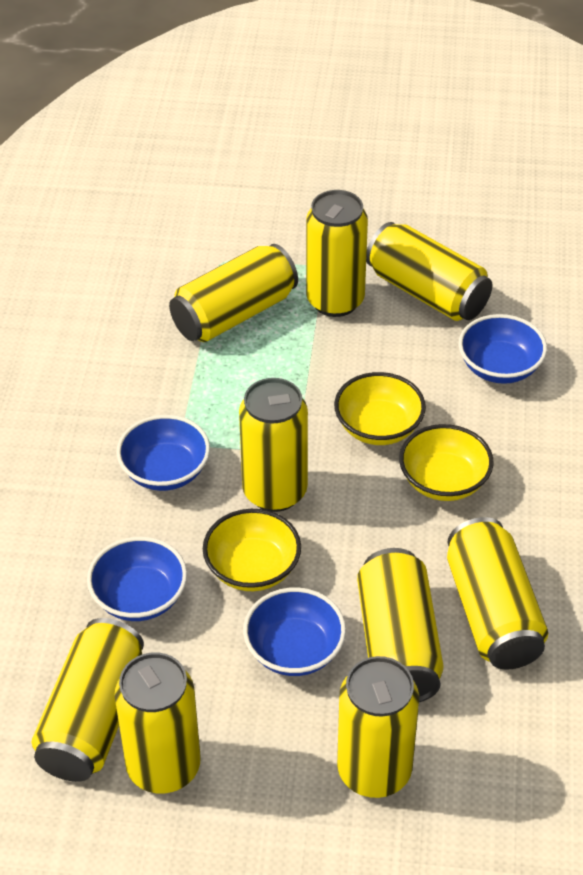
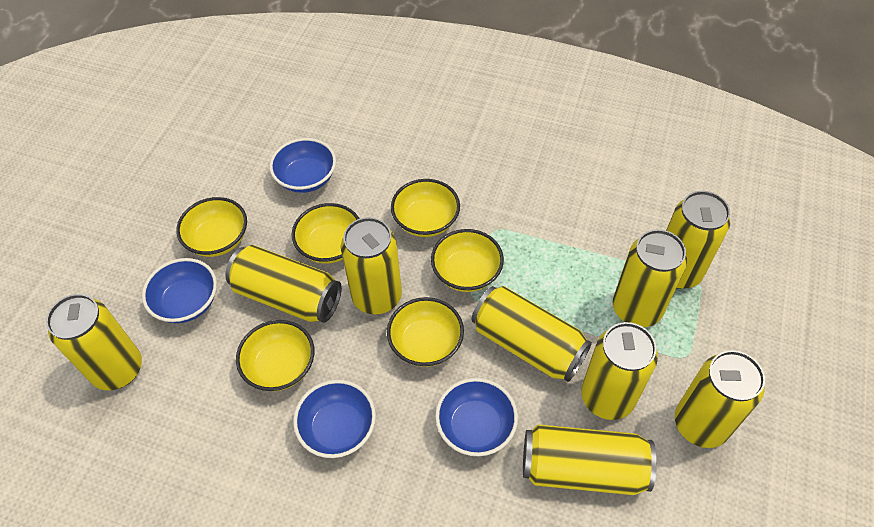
yellow bowl: [203,509,301,591] [334,372,426,445] [399,424,493,501] = 3 -> [176,197,247,257] [236,320,314,391] [292,203,360,264] [387,297,464,367] [391,179,460,237] [431,229,504,292] = 6

